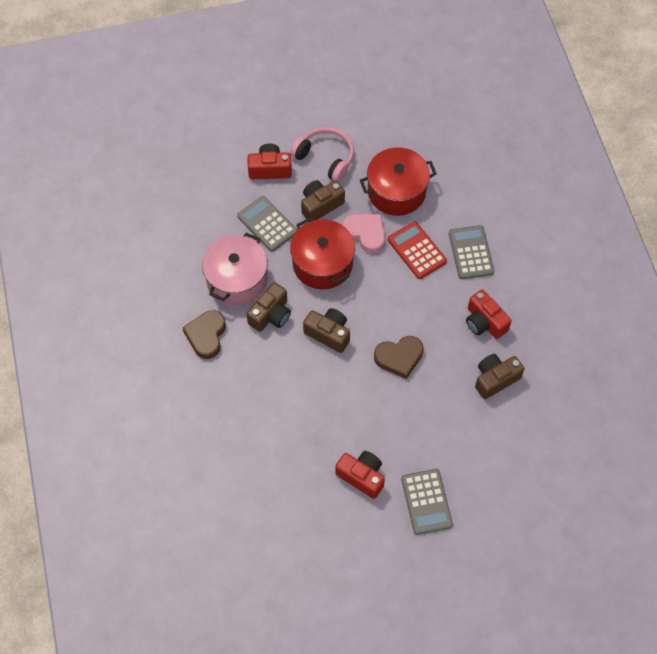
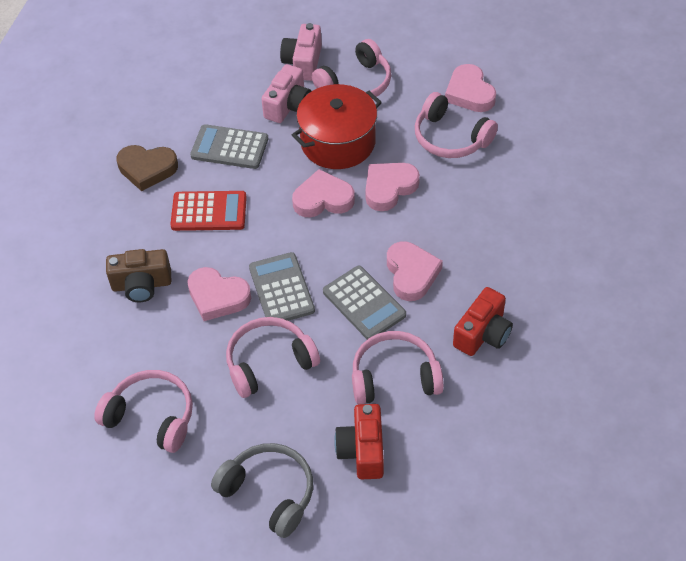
brown camera: [246,282,291,332] [301,180,345,222] [303,308,350,353] [475,354,524,399] = 4 -> [106,249,172,302] = 1
brown heart: [183,310,226,359] [374,336,424,379] = 2 -> [116,145,178,191] = 1
grey headphones: none = 0 -> [211,443,313,538] = 1
pink camera: none = 0 -> [261,64,311,123] [280,23,322,81] = 2
pink headphones: [290,127,354,182] = 1 -> [94,370,193,453] [226,317,320,398] [312,39,391,97] [352,331,444,404] [415,92,498,158] = 5
pink heart: [343,214,385,254] = 1 -> [187,267,251,321] [292,169,355,217] [365,163,420,211] [387,242,443,301] [445,64,496,112] = 5
pink pot: [202,233,267,306] = 1 -> none = 0
red camera: [248,143,292,179] [335,451,385,499] [466,290,512,339] = 3 -> [334,404,384,479] [453,287,513,356] = 2
red pot: [290,218,355,289] [360,148,437,216] = 2 -> [292,84,382,169] = 1

